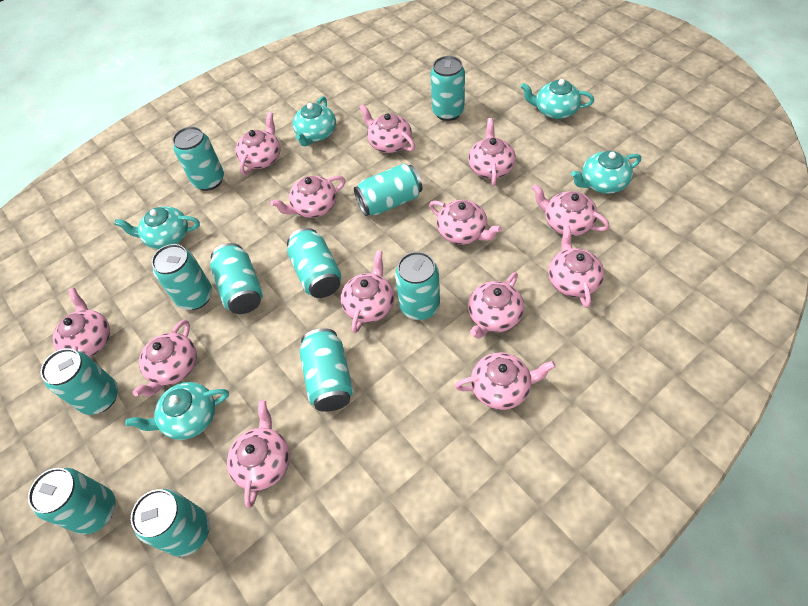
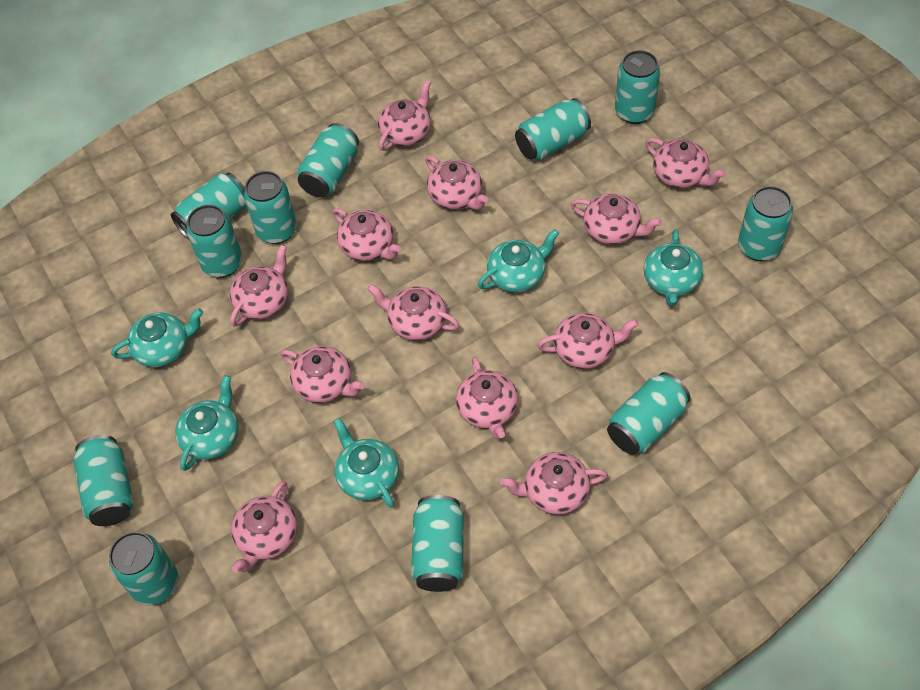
pink teapot: [52,288,110,357] [132,320,197,397] [227,400,290,508] [236,112,281,175] [271,176,346,218] [341,250,394,333] [359,104,415,153] [429,200,502,245] [455,352,556,410] [468,118,516,186] [468,272,524,338] [532,184,610,236] [548,225,604,308] = 13 -> [230,245,288,327] [231,481,298,573] [281,346,364,403] [333,208,401,261] [367,284,460,341] [378,80,431,151] [425,156,488,210] [456,356,518,439] [500,452,608,515] [537,313,639,369] [570,194,662,245] [645,138,726,188] = 12

